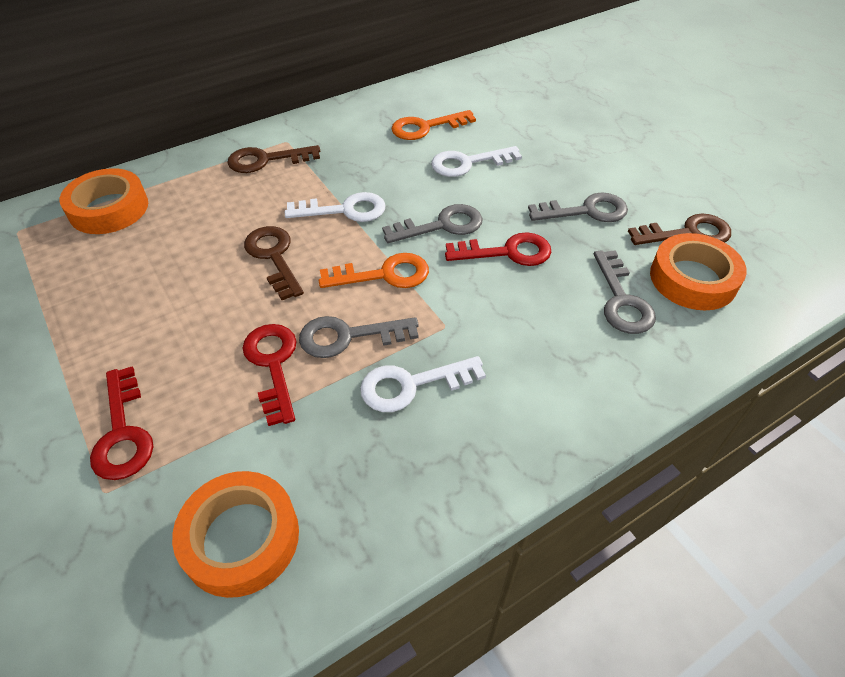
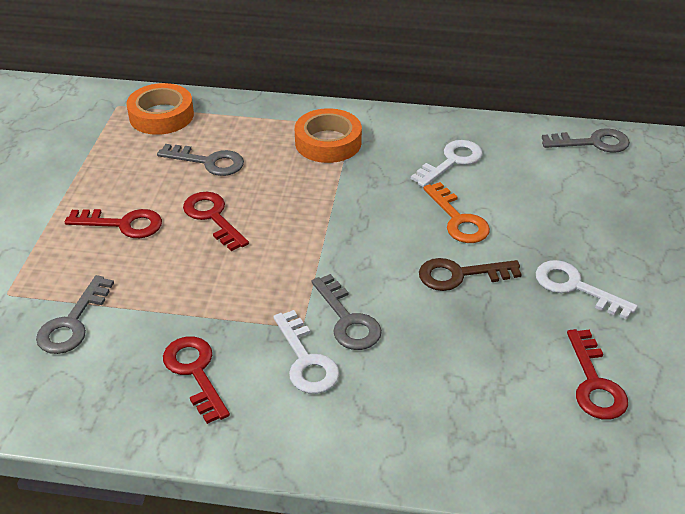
brown key: [228,145,320,173] [244,226,304,300] [628,213,731,245] = 3 -> [419,258,522,291] = 1
orange key: [319,253,429,288] [392,110,476,140] = 2 -> [423,182,490,243] = 1
orange tape: [60,168,148,234] [172,471,299,598] [650,233,747,310] = 3 -> [126,83,194,135] [295,108,362,163] = 2
red key: [90,367,154,480] [242,324,297,426] [445,232,551,266] = 3 -> [65,209,162,238] [163,336,230,424] [183,192,249,251] [567,329,628,420] = 4

